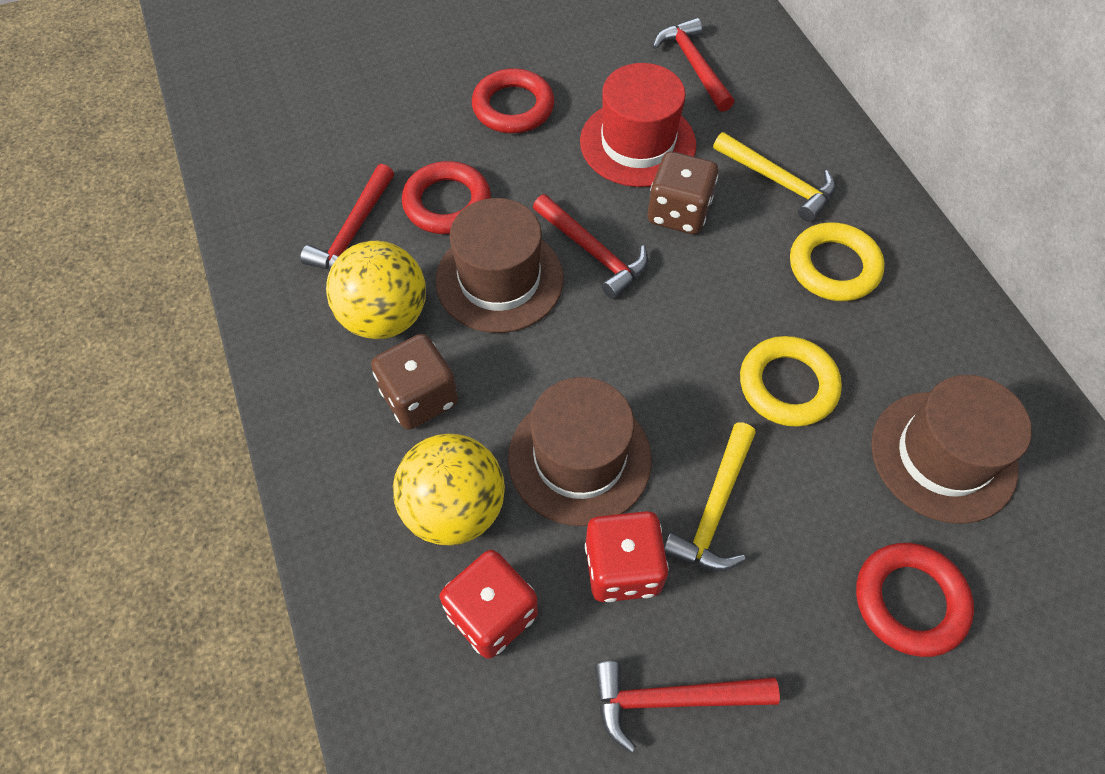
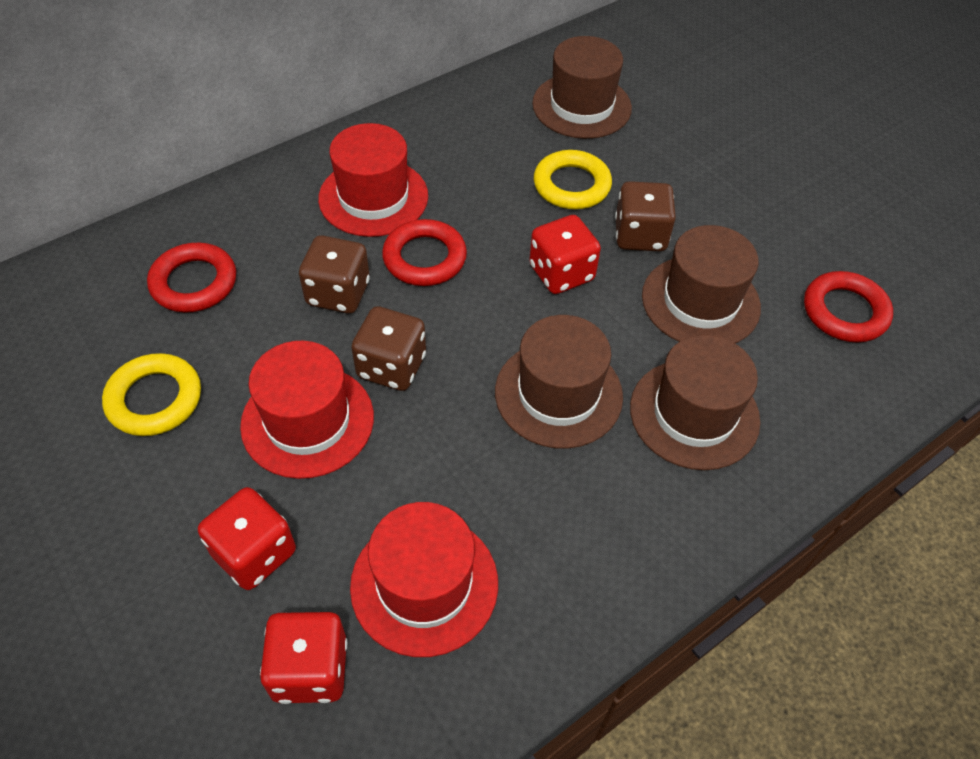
brown dice: [371,334,458,430] [648,151,718,234] = 2 -> [299,235,370,313] [351,306,426,391] [615,181,676,252] = 3
brown hat: [435,198,563,333] [508,377,652,526] [871,375,1032,524] = 3 -> [495,315,623,449] [532,36,632,139] [630,335,760,470] [642,225,761,343] = 4
red dice: [440,550,538,659] [585,511,669,602] = 2 -> [198,487,296,590] [260,612,347,704] [529,215,601,294] = 3
red hammer: [300,164,394,270] [533,194,648,299] [595,661,780,753] [653,18,734,112] = 4 -> none = 0
red hat: [580,63,696,187] = 1 -> [240,341,374,479] [318,123,428,237] [350,502,498,657] = 3
yellow ball: [326,241,426,339] [393,434,505,546] = 2 -> none = 0
yellow hammer: [664,422,756,571] [713,132,836,222] = 2 -> none = 0

